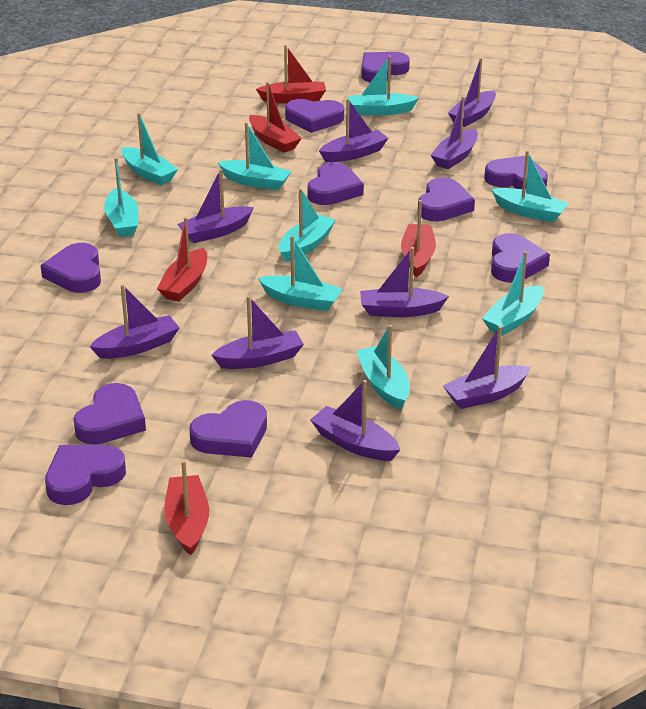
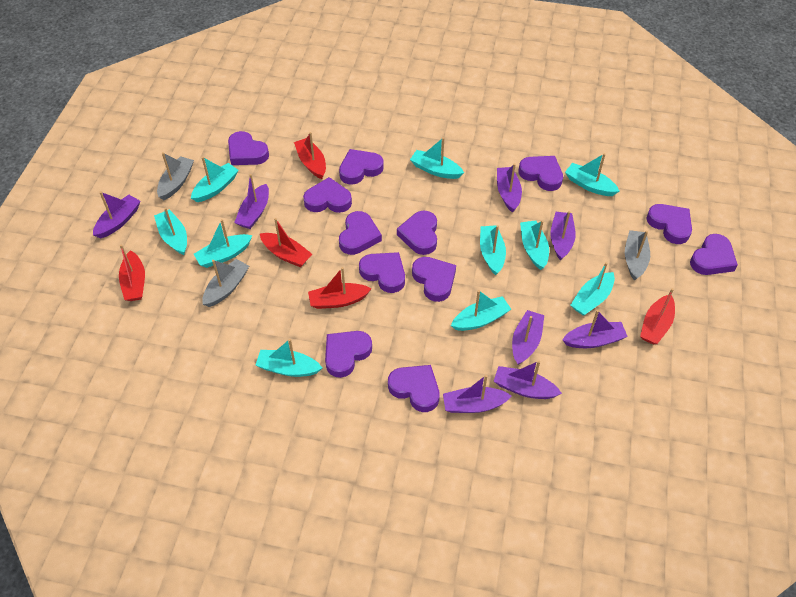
grey boat: none = 0 -> [157,152,194,200] [202,259,249,307] [625,230,650,281] = 3
purple boat: [89,284,179,359] [177,169,254,243] [211,296,304,369] [310,380,400,461] [319,98,389,162] [360,247,449,317] [431,96,478,169] [443,326,531,409] [448,58,496,127] = 9 -> [93,191,141,238] [234,174,269,229] [443,375,512,413] [494,361,562,399] [497,163,522,213] [512,310,544,365] [550,211,576,260] [562,310,628,348] = 8
purple heart: [40,243,101,293] [45,445,126,505] [73,383,146,444] [189,400,267,458] [285,99,344,133] [308,162,364,205] [361,52,410,82] [418,177,475,221] [484,156,548,190] [491,233,550,283] = 10 -> [228,131,269,165] [303,177,352,213] [325,331,372,378] [339,149,384,185] [339,211,382,255] [359,252,405,293] [388,365,439,412] [397,211,437,255] [412,257,456,302] [519,156,563,191] [646,204,692,244] [690,234,738,275] = 12
turquoise boat: [104,157,139,237] [121,113,178,185] [218,122,292,190] [258,236,343,311] [279,188,336,262] [348,56,419,115] [356,325,410,409] [482,251,544,336] [491,150,569,222] = 9 -> [154,208,187,255] [191,157,239,202] [194,219,252,268] [256,339,322,377] [410,137,464,179] [451,290,511,331] [480,225,506,275] [520,220,549,270] [565,153,619,196] [571,262,615,316] = 10

